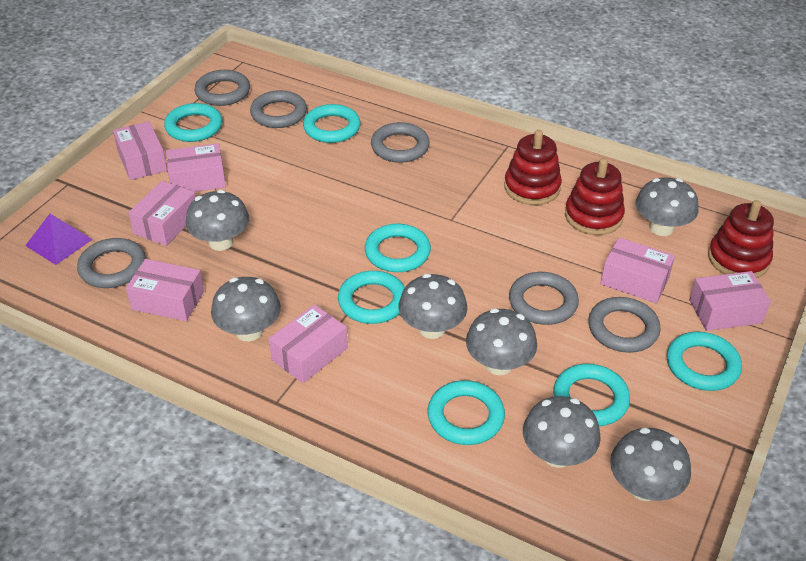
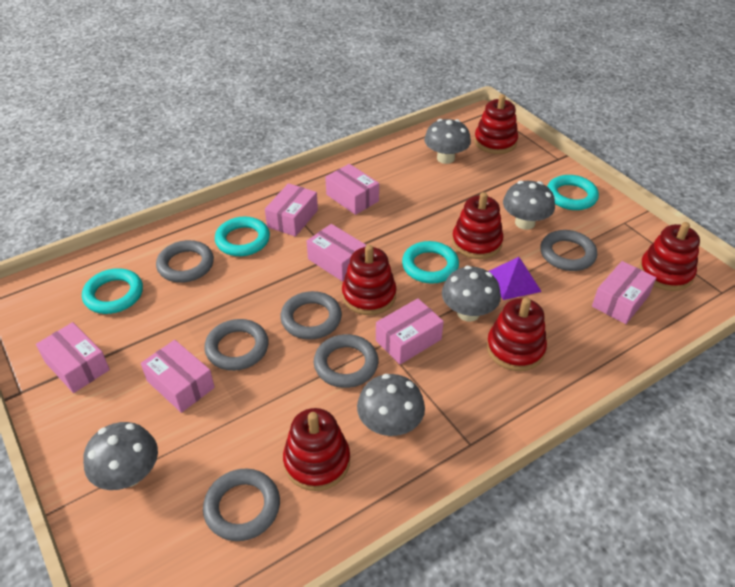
grey mushroom: [186,190,249,251] [211,277,281,341] [399,274,467,339] [466,308,537,375] [523,396,601,468] [610,428,691,501] [636,177,699,236] = 7 -> [83,422,158,490] [357,374,425,436] [424,119,471,164] [442,266,501,322] [503,181,555,230] = 5
red stacking toy: [504,130,562,205] [565,158,625,235] [708,200,774,278] = 3 -> [283,408,350,491] [342,245,396,315] [452,192,503,259] [474,94,518,154] [487,298,547,371] [639,222,700,291] = 6
turquoise ring: [164,103,222,142] [303,104,361,143] [338,271,405,324] [365,224,431,272] [427,380,505,445] [553,364,630,426] [667,332,742,391] = 7 -> [82,268,143,314] [215,217,270,256] [402,241,459,284] [547,175,599,210] = 4

